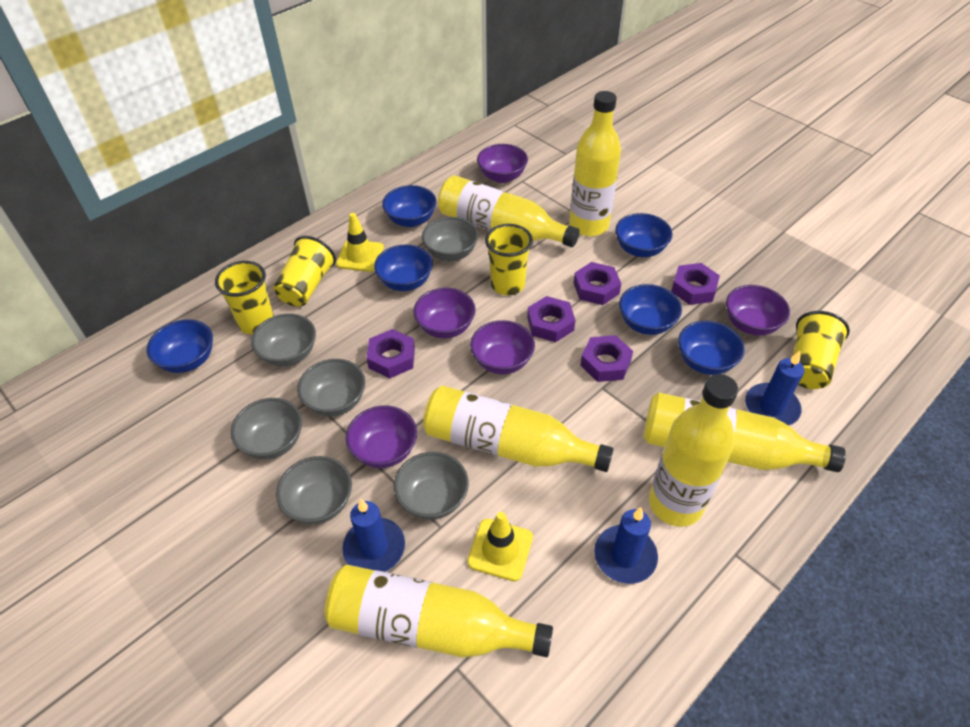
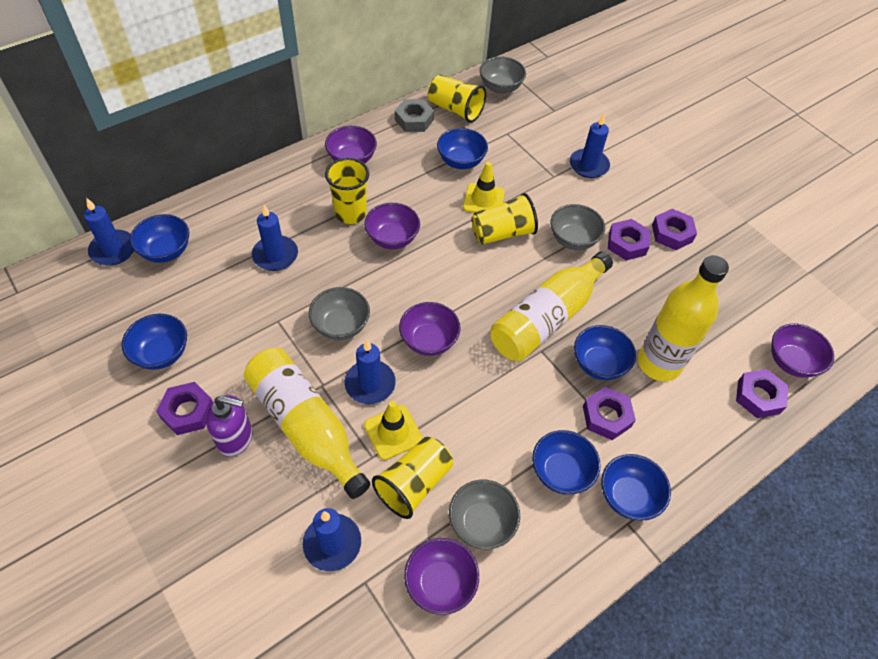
blue candle: [342,499,405,572] [594,507,658,584] [745,351,804,426] = 3 -> [84,198,134,266] [252,205,298,271] [303,508,361,571] [344,340,396,404] [570,114,610,178] = 5
grey bowl: [231,398,302,460] [251,314,316,367] [276,456,352,525] [297,359,365,416] [394,452,469,520] [422,217,478,261] = 6 -> [309,287,370,340] [449,480,520,549] [480,56,526,94] [550,204,605,250] = 4
grey nut: none = 0 -> [395,99,434,132] = 1
purple soap dispenser: none = 0 -> [206,395,252,457] = 1
yellow bottle: [325,565,553,657] [423,386,614,472] [438,175,580,247] [569,91,621,236] [643,392,846,472] [649,374,738,527] = 6 -> [244,348,371,499] [491,251,613,361] [638,255,729,381] = 3

